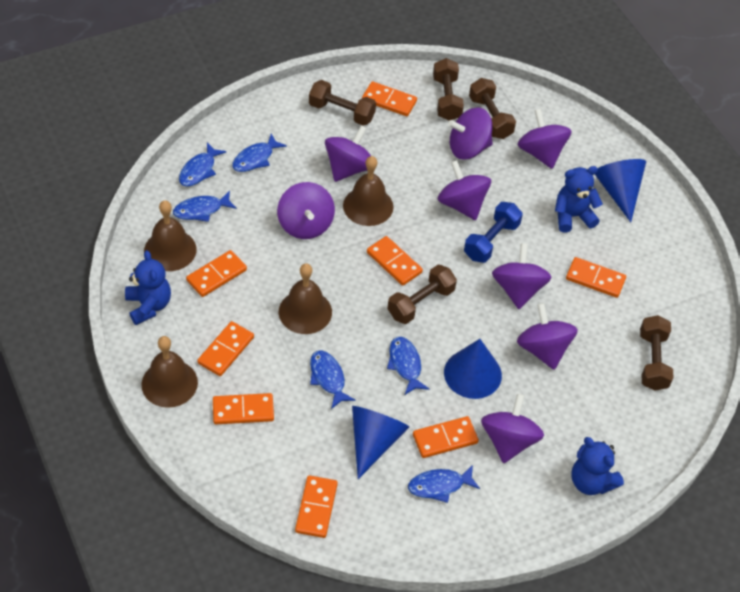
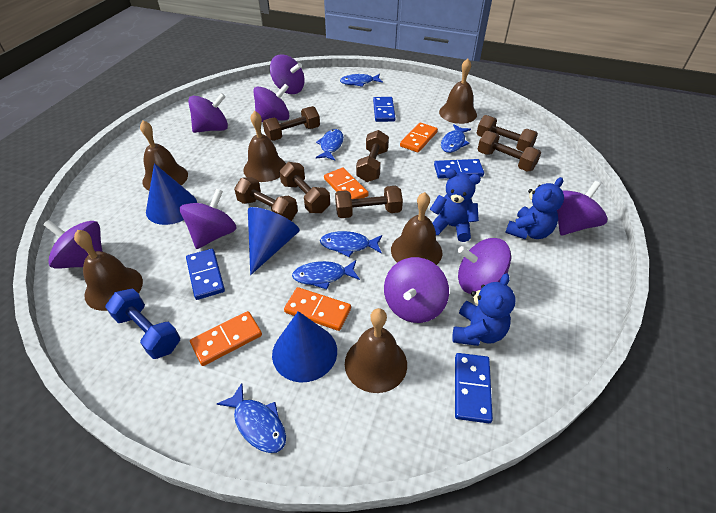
blue domino: none = 0 -> [186,249,225,300] [373,97,396,122] [434,159,484,179] [455,353,493,423] = 4
brown bell: [141,336,198,408] [144,200,197,271] [279,263,332,334] [343,156,393,226] = 4 -> [74,230,143,311] [140,120,188,191] [243,111,286,182] [345,308,407,393] [391,192,442,265] [439,59,477,124] = 6
brown dumbbell: [309,80,376,126] [387,265,457,324] [433,58,464,121] [469,78,516,139] [640,315,674,391] = 5 -> [234,177,298,221] [263,106,320,141] [279,162,330,213] [335,186,403,218] [356,130,389,182] [477,115,538,152] [478,131,541,171] = 7
orange domino: [186,250,247,297] [197,321,254,376] [213,393,274,424] [295,475,338,538] [362,81,417,116] [367,236,423,286] [413,416,479,458] [566,257,626,298] = 8 -> [190,311,262,366] [284,287,351,331] [324,168,369,199] [400,122,438,153] = 4

